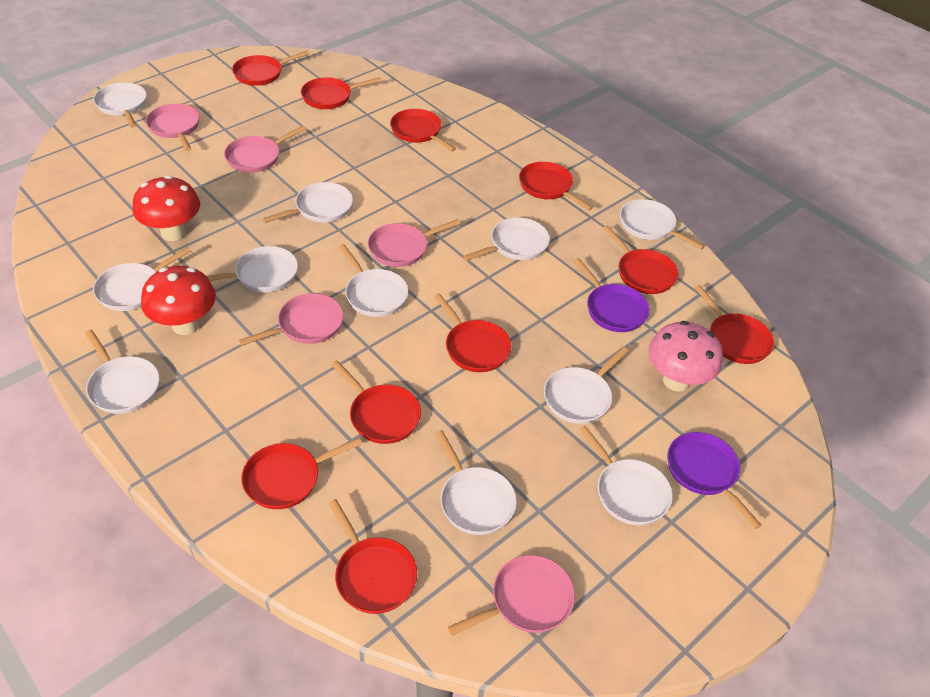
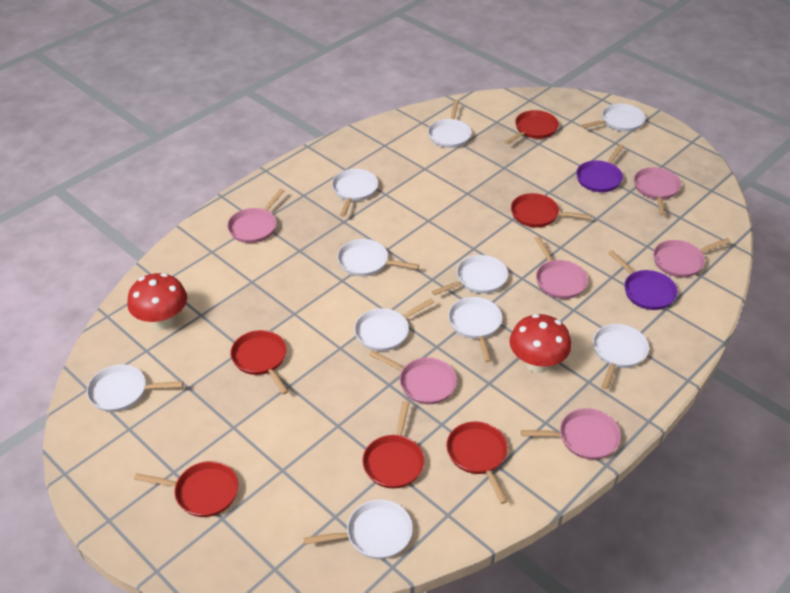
pink mushroom: [648,321,723,392] = 1 -> none = 0
pink pan: [146,104,200,151] [224,126,306,173] [239,293,344,346] [368,219,460,267] [447,555,575,636] = 5 -> [227,189,285,243] [369,351,457,404] [521,408,621,460] [535,236,588,299] [634,167,681,215] [653,238,731,278] = 6
red pan: [232,51,309,86] [241,438,362,509] [301,77,382,109] [328,499,417,614] [331,360,421,444] [390,109,456,152] [434,293,511,372] [519,162,593,211] [603,226,679,294] [695,285,774,364] = 10 -> [134,461,238,517] [230,330,289,395] [362,401,424,489] [446,421,508,504] [505,110,559,144] [511,193,591,227] = 6
white pan: [85,330,160,414] [93,82,147,128] [93,247,191,311] [206,246,298,292] [263,182,353,223] [339,244,408,317] [435,430,517,535] [463,217,550,261] [544,347,628,424] [579,426,673,525] [620,199,705,250] = 11 -> [87,364,183,412] [304,500,413,559] [332,169,378,217] [337,239,419,276] [354,298,434,351] [428,100,472,148] [432,255,508,296] [448,297,502,362] [581,104,645,132] [593,324,649,389] = 10

